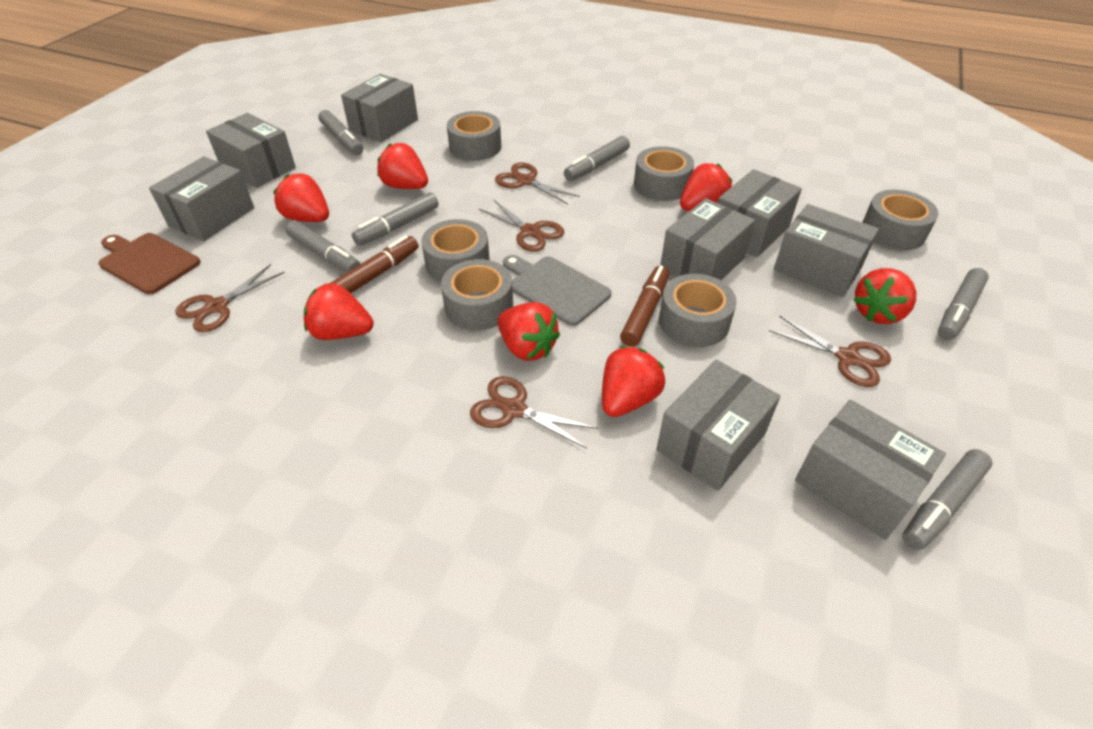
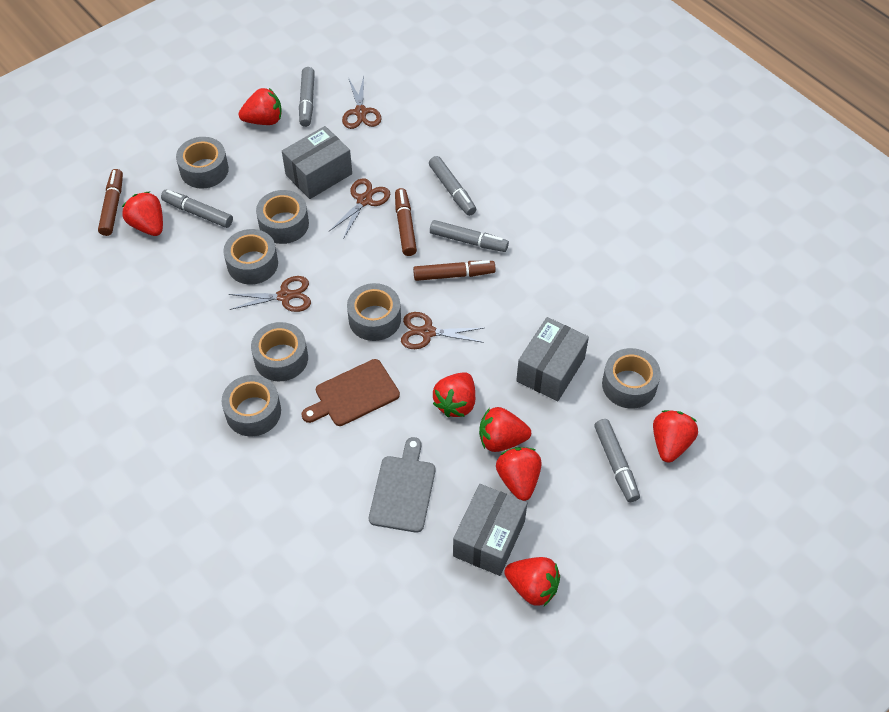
brown marker: [331,235,418,294] [620,265,669,347] = 2 -> [98,169,123,236] [395,188,417,256] [413,260,496,281] = 3
brown scissors: [175,264,285,332] [470,376,598,448] [479,199,565,252] [495,162,580,205] [769,316,891,387] = 5 -> [229,276,311,312] [329,179,390,239] [342,76,382,129] [401,312,484,349] = 4
grey box: [149,157,254,241] [206,113,296,188] [341,74,418,142] [656,360,781,491] [660,198,755,280] [718,169,802,257] [774,204,879,297] [795,400,946,540] = 8 -> [282,126,352,199] [453,484,527,576] [516,317,589,401] = 3
grey marker: [286,221,360,272] [318,110,363,155] [352,192,438,246] [564,136,630,181] [902,449,992,550] [938,268,989,340] = 6 -> [161,189,233,228] [299,67,315,127] [429,156,477,216] [430,220,509,252] [594,419,640,502] = 5
grey tape: [421,219,490,282] [441,259,513,330] [447,111,501,161] [634,146,694,201] [659,274,737,347] [862,190,939,250] = 6 -> [176,137,229,188] [222,375,281,436] [223,229,278,284] [251,322,308,381] [256,190,309,244] [347,283,401,341] [602,348,661,409] = 7

